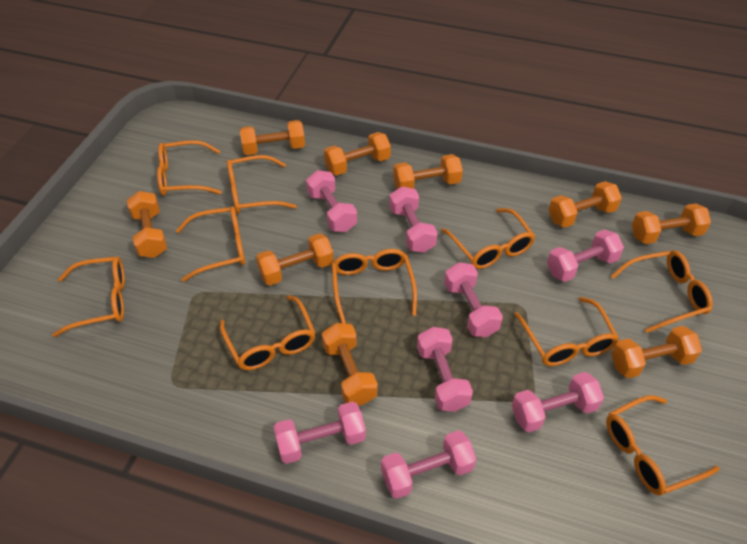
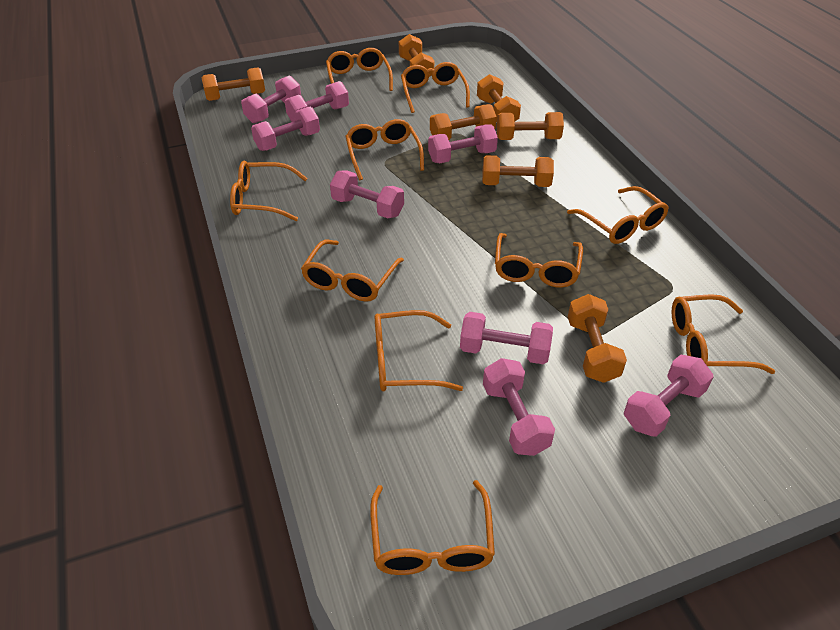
orange dumbbell: [127,191,167,258] [240,120,305,155] [256,233,334,285] [322,323,378,405] [324,132,391,175] [393,154,463,189] [548,181,622,228] [611,326,702,378] [632,203,711,244] = 9 -> [201,67,265,101] [399,34,434,77] [430,104,497,140] [477,74,521,122] [482,155,554,187] [497,112,564,140] [568,294,627,383] = 7

